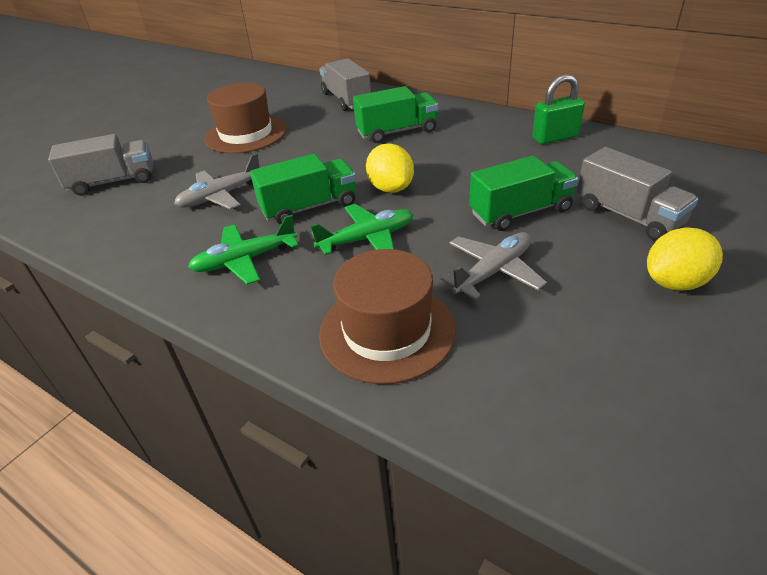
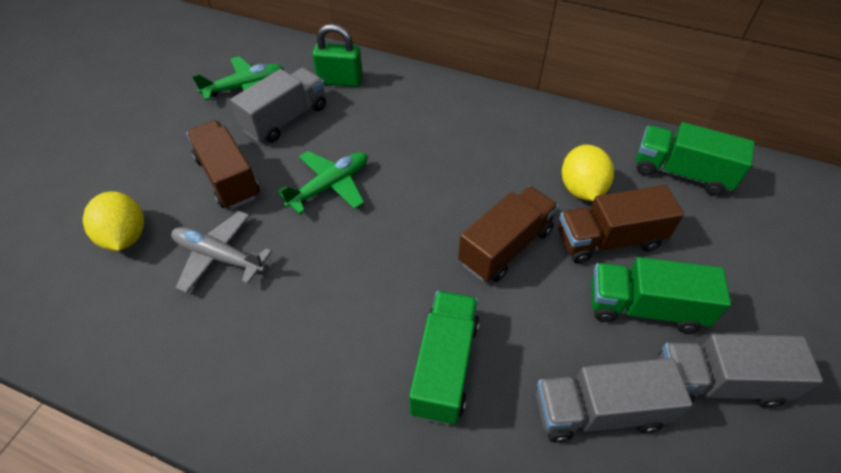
brown hat: [204,83,287,153] [319,249,456,384] = 2 -> none = 0
brown truck: none = 0 -> [187,120,260,209] [458,186,559,282] [558,185,684,264] = 3
grey plane: [174,153,259,210] [440,232,547,300] = 2 -> [171,211,272,293] = 1

